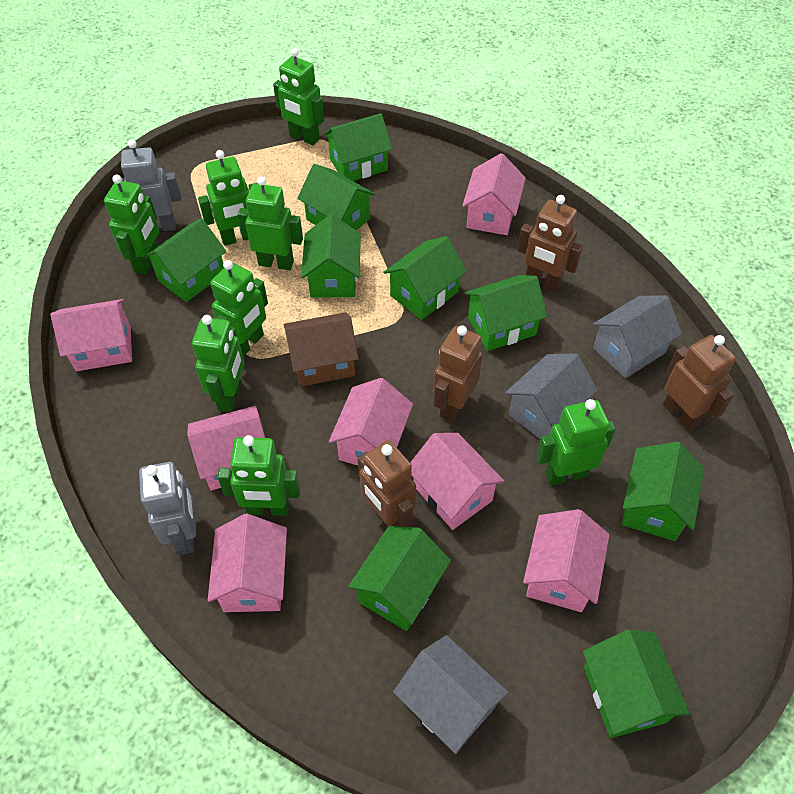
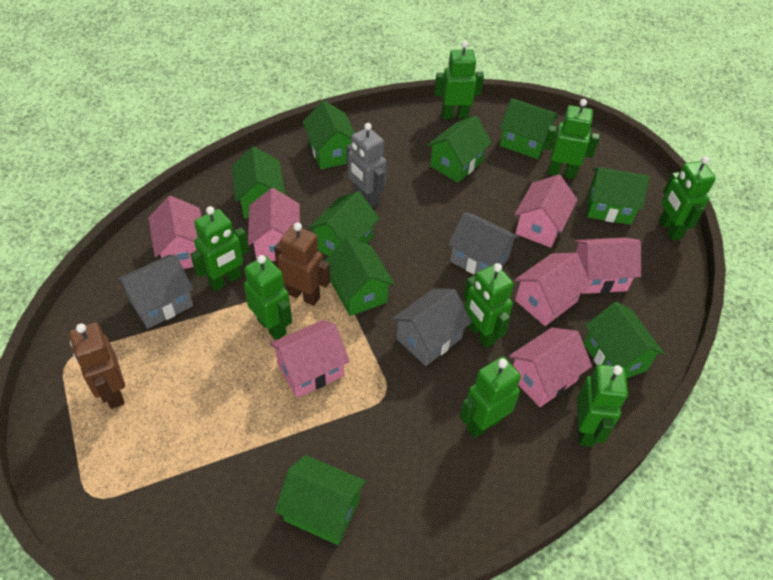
brown house: [284,312,359,387] = 1 -> none = 0
brown robot: [357,440,416,527] [433,325,483,422] [517,195,583,292] [663,335,736,432] = 4 -> [69,322,125,409] [274,223,330,306] = 2
grey robot: [121,139,181,231] [139,462,196,555] = 2 -> [346,123,387,208] = 1

